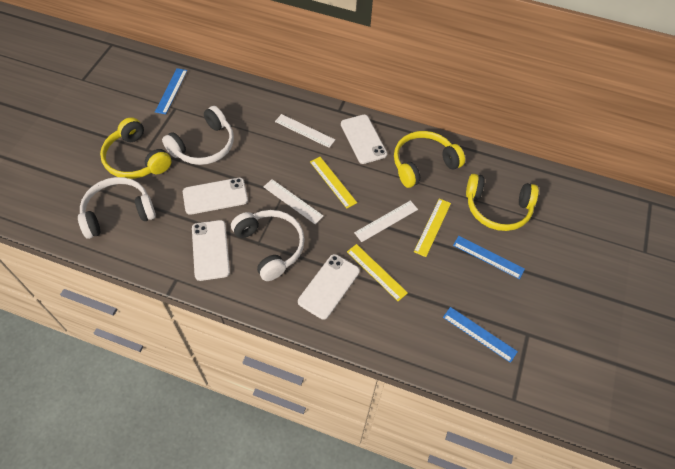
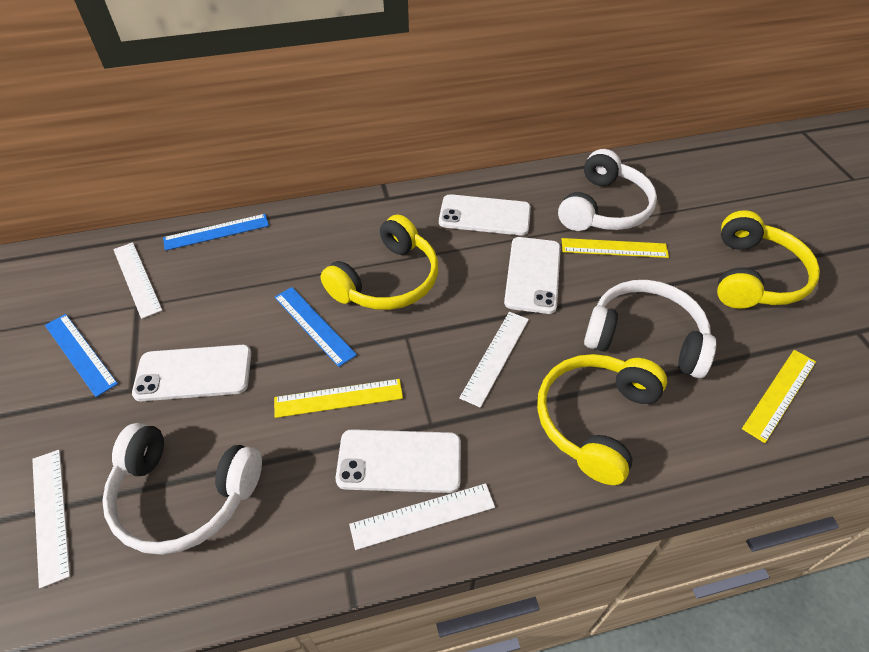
white ruler: [264,179,323,224] [275,114,335,148] [354,201,418,242] = 3 -> [32,450,70,589] [113,242,163,319] [349,483,495,550] [459,312,529,408] = 4

